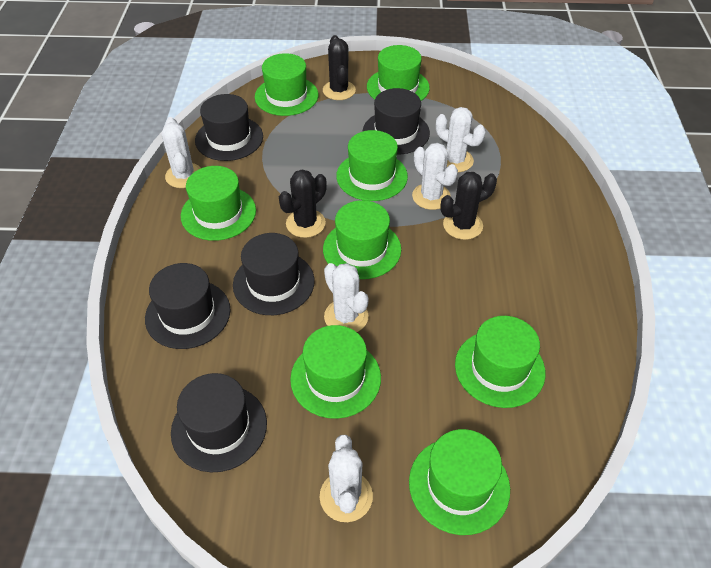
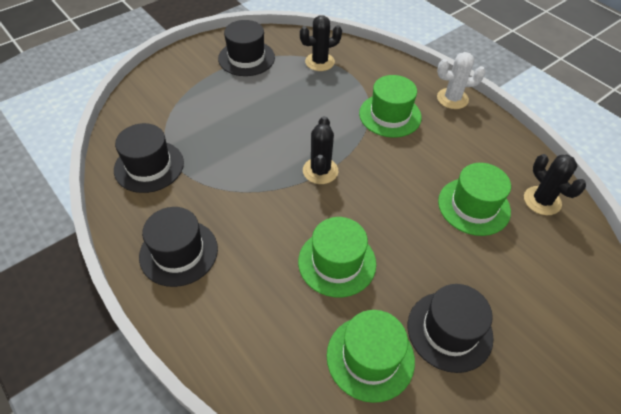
black hat: [145,263,230,349] [171,373,267,472] [195,94,263,161] [233,233,315,315] [363,88,430,155] = 5 -> [114,123,184,193] [139,207,218,287] [218,20,275,76] [408,284,494,373] = 4
green hat: [181,166,256,241] [255,53,318,116] [290,325,381,419] [323,200,401,279] [336,130,408,201] [367,45,430,101] [409,429,510,535] [455,316,546,408] = 8 -> [298,217,376,297] [327,310,415,403] [359,75,422,138] [438,163,511,236] = 4
white cactus: [162,117,201,188] [319,435,373,522] [324,263,368,332] [412,143,458,210] [436,107,486,173] = 5 -> [437,52,486,109] = 1

